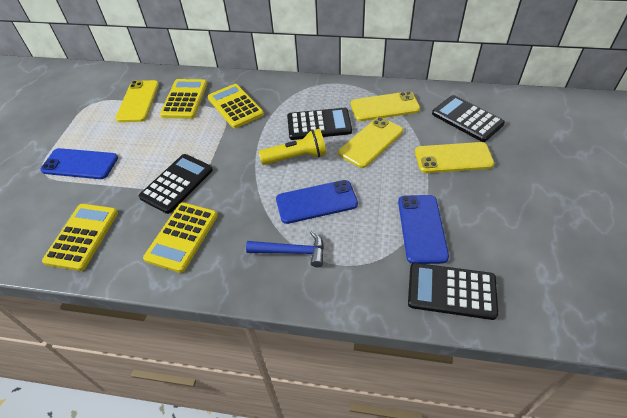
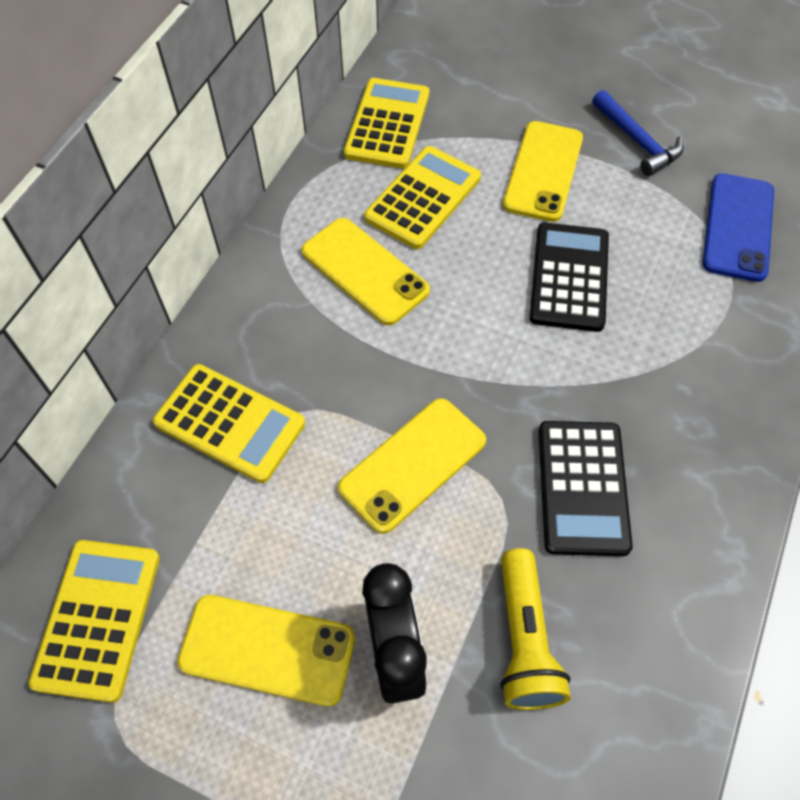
black calculator: [139,154,213,214] [287,108,352,140] [408,263,498,320] [432,95,505,142] = 4 -> [530,222,609,332] [539,421,633,556] = 2
black clock: none = 0 -> [362,563,427,704] = 1
blue phone: [40,148,118,179] [276,180,358,224] [398,195,449,264] = 3 -> [702,173,774,282] = 1

